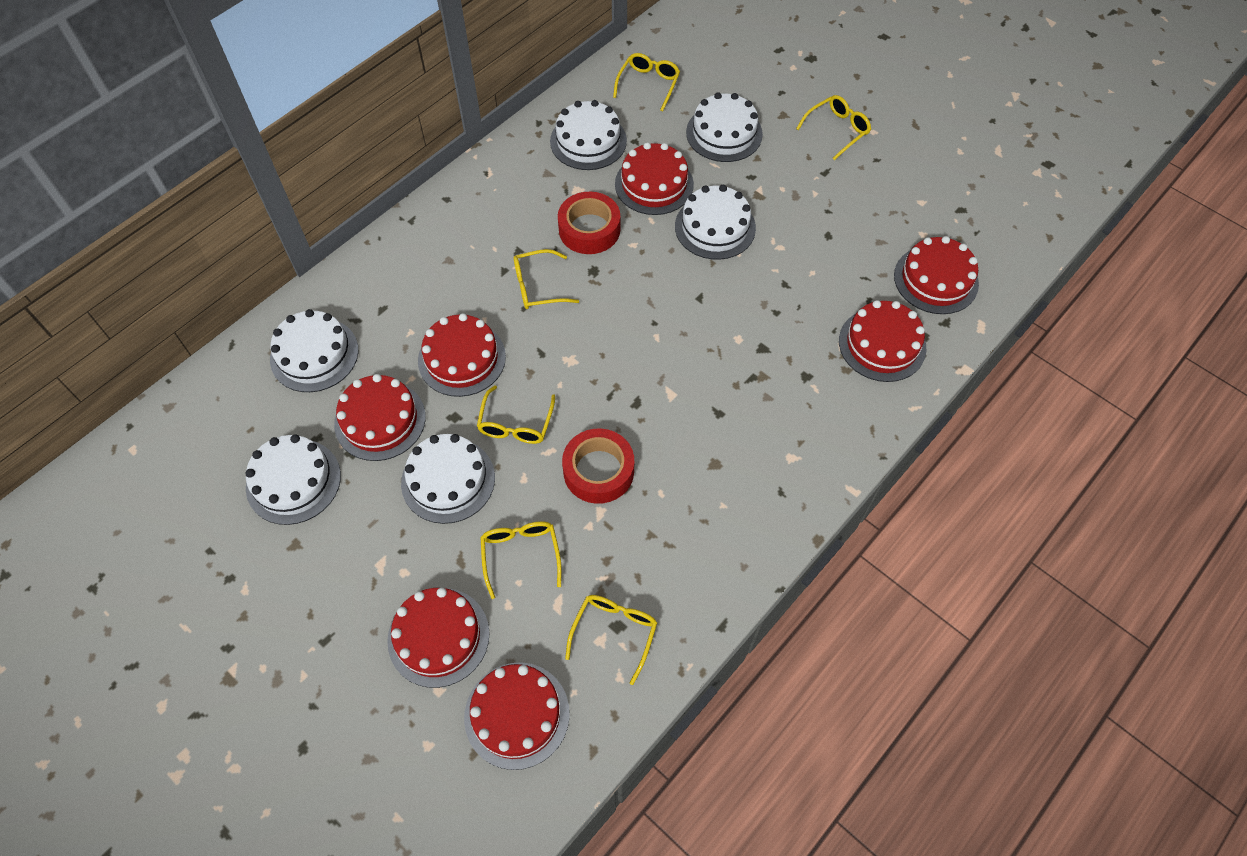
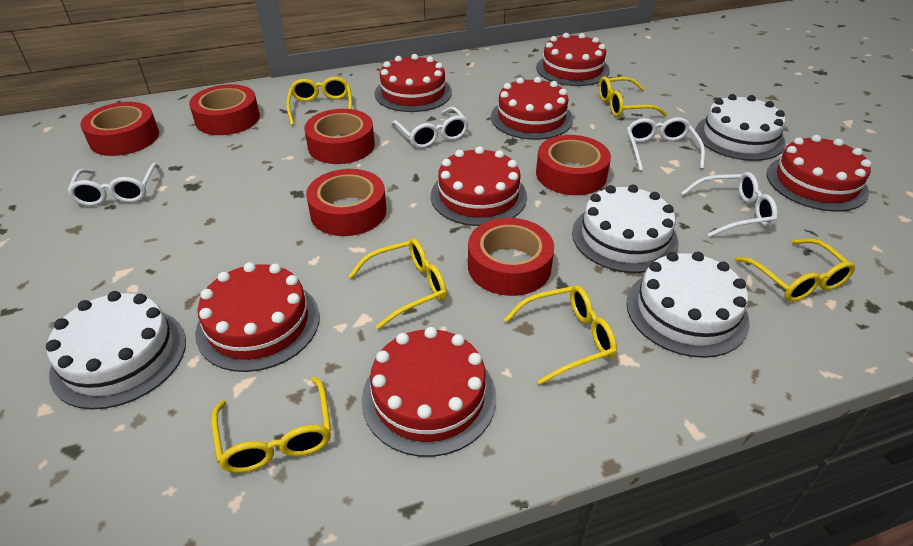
red tape: [558,192,620,254] [562,428,634,504] = 2 -> [80,102,159,156] [189,84,260,135] [304,109,375,164] [306,169,387,236] [468,218,554,296] [536,135,611,195] = 6
white cake: [245,434,341,525] [270,309,358,392] [401,434,495,524] [550,100,627,170] [675,185,756,260] [686,92,763,162] = 6 -> [46,291,186,409] [572,185,679,273] [626,252,750,358] [695,94,786,161] = 4
white glasses: none = 0 -> [67,163,160,206] [391,107,469,148] [627,117,705,171] [681,172,778,237] = 4

